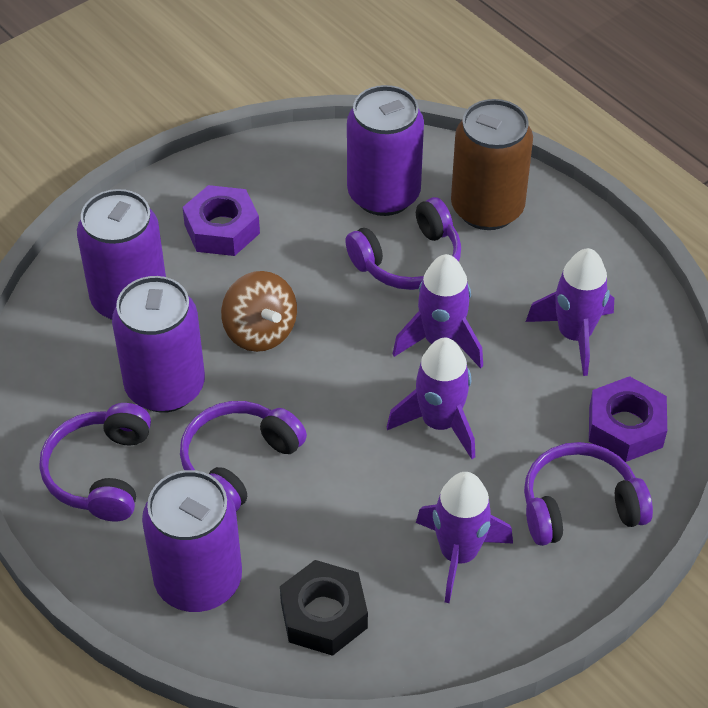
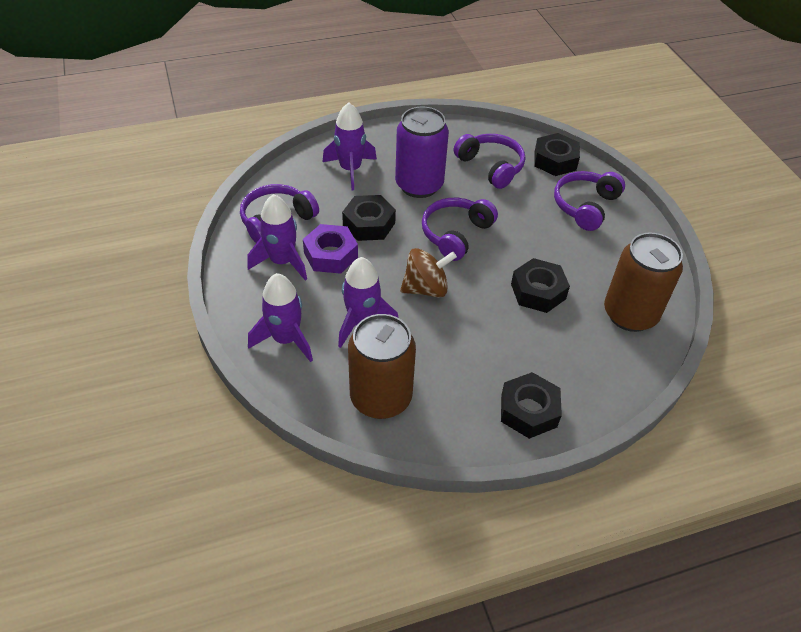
black nut: [280,560,368,656] = 1 -> [342,195,396,241] [501,372,562,439] [511,258,570,313] [534,133,580,176] = 4
brown can: [451,99,533,230] = 1 -> [348,314,416,419] [604,232,683,332] = 2
purple can: [77,189,166,320] [112,276,205,413] [142,470,242,612] [347,85,424,216] = 4 -> [395,106,449,198] = 1
purple nut: [182,185,260,256] [589,376,667,462] = 2 -> [303,224,358,274] = 1

